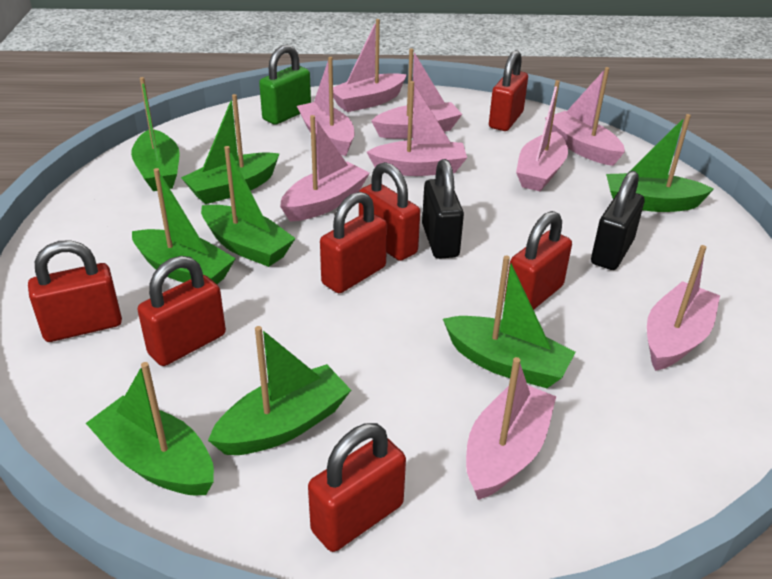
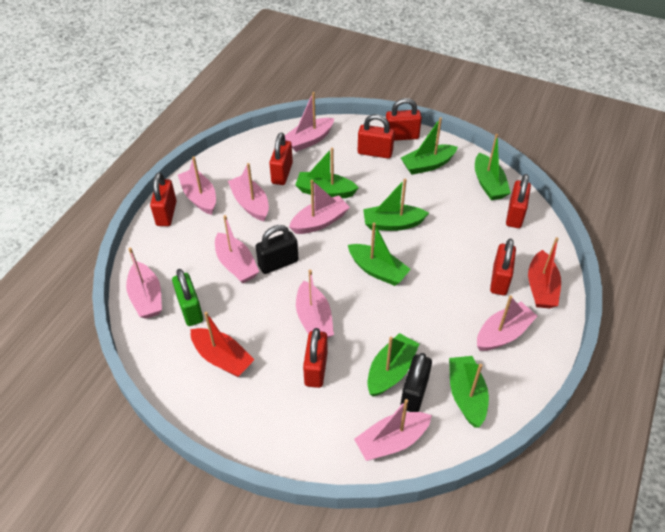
green boat: [86,362,214,495] [131,77,180,191] [132,168,236,284] [181,94,280,204] [201,146,296,267] [208,326,351,455] [443,256,576,388] [606,114,714,212] = 8 -> [295,147,359,198] [348,222,411,286] [363,179,429,231] [368,333,419,397] [401,117,458,175] [449,356,489,428] [475,134,511,201] = 7
red boat: none = 0 -> [191,312,255,377] [528,237,561,309] = 2

